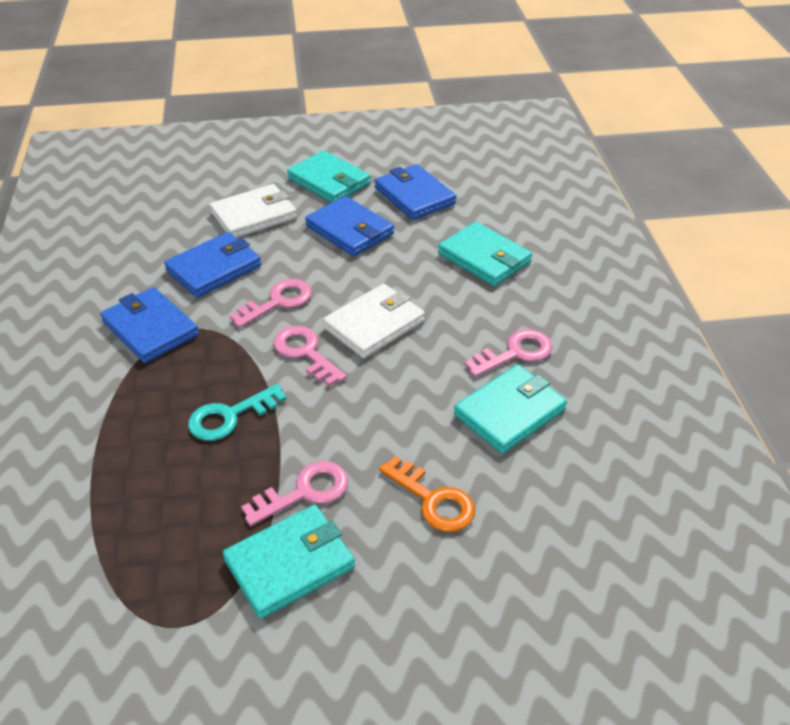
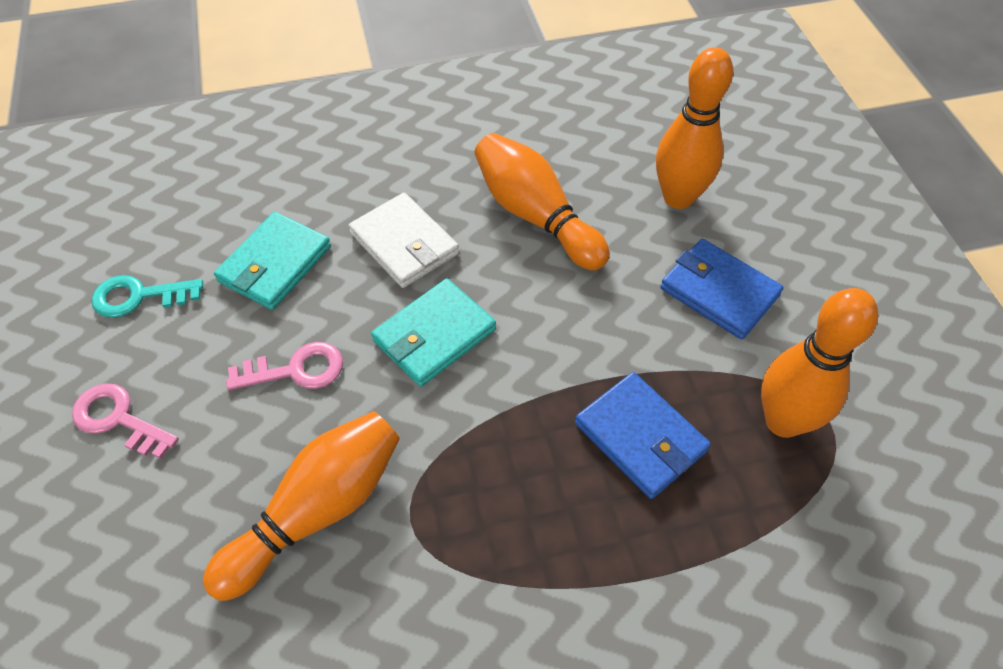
blue wallet: [100,287,199,363] [164,232,261,297] [305,196,394,256] [375,164,456,220] = 4 -> [575,372,711,499] [660,239,783,339] = 2
orange bowling pin: none = 0 -> [203,411,400,601] [475,133,610,271] [656,47,733,209] [761,288,878,438] = 4
orange key: [379,456,475,532] = 1 -> none = 0
pink key: [229,279,312,328] [241,461,348,526] [274,326,347,387] [465,329,552,377] = 4 -> [72,383,179,459] [226,342,343,390] = 2
turquoise wallet: [223,505,355,619] [287,151,371,203] [438,222,532,286] [454,364,567,454] = 4 -> [214,212,331,310] [371,278,496,387] = 2
white wallet: [209,184,297,238] [323,284,425,358] = 2 -> [348,193,459,288] = 1

